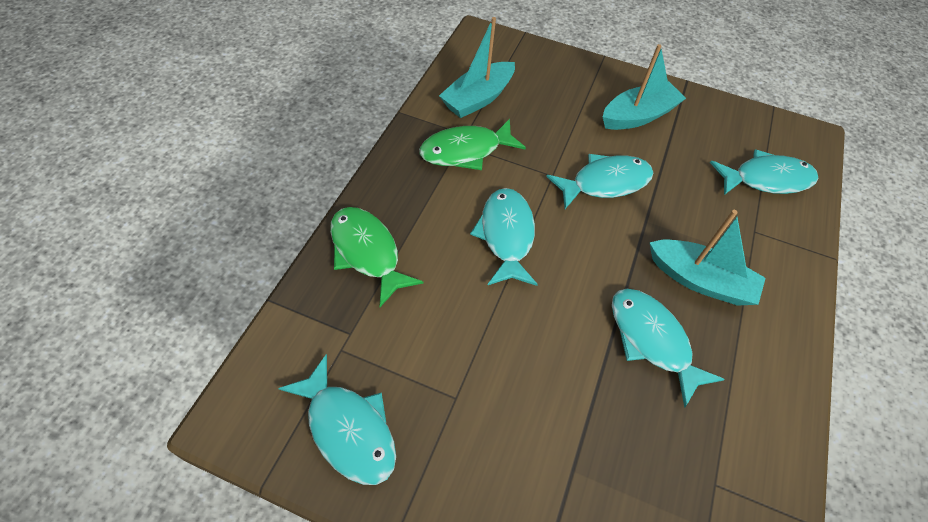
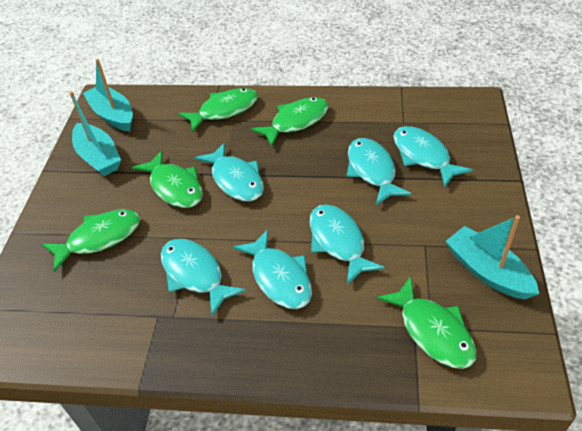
green fish: [330,207,424,307] [419,119,526,170] = 2 -> [42,209,140,272] [132,150,203,208] [178,88,258,133] [251,97,328,147] [376,276,476,369] = 5
turquoise fish: [278,354,396,485] [470,188,538,286] [546,154,653,209] [612,289,725,408] [710,149,818,195] = 5 -> [161,239,246,316] [195,142,264,202] [233,229,312,309] [309,204,385,285] [347,138,412,205] [393,126,473,188] = 6

